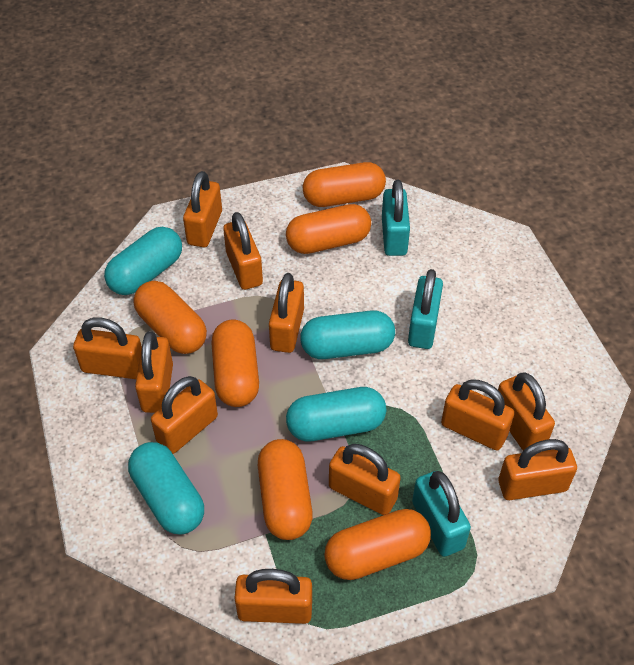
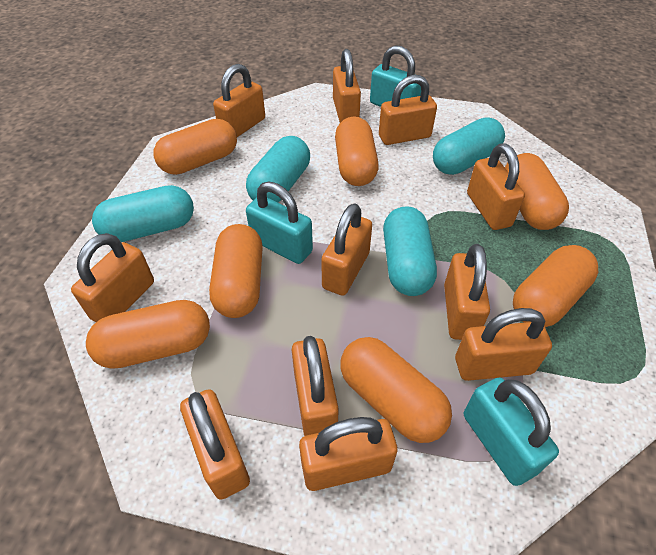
orange capsule: [134,281,207,354] [211,320,259,407] [258,439,313,540] [286,204,371,254] [303,162,386,207] [324,509,431,580] = 6 -> [86,300,210,369] [154,119,237,175] [209,224,263,318] [335,116,379,186] [340,337,452,443] [505,153,569,230] [513,245,599,327] = 7

